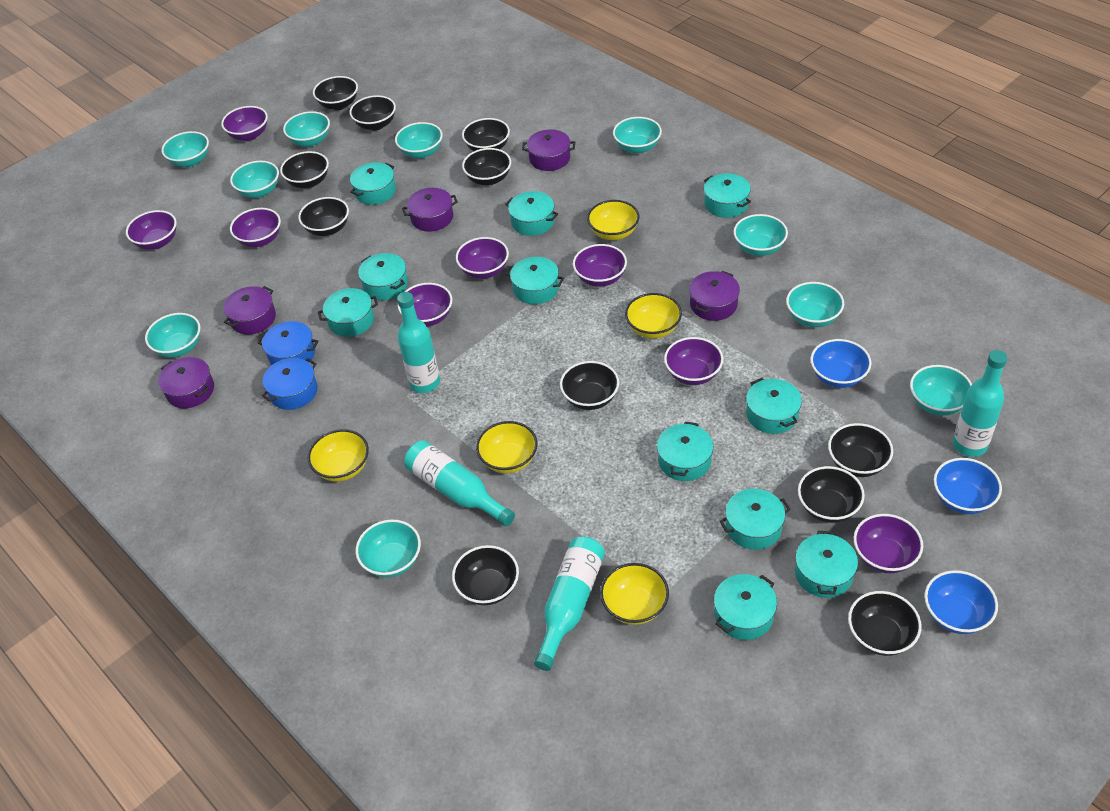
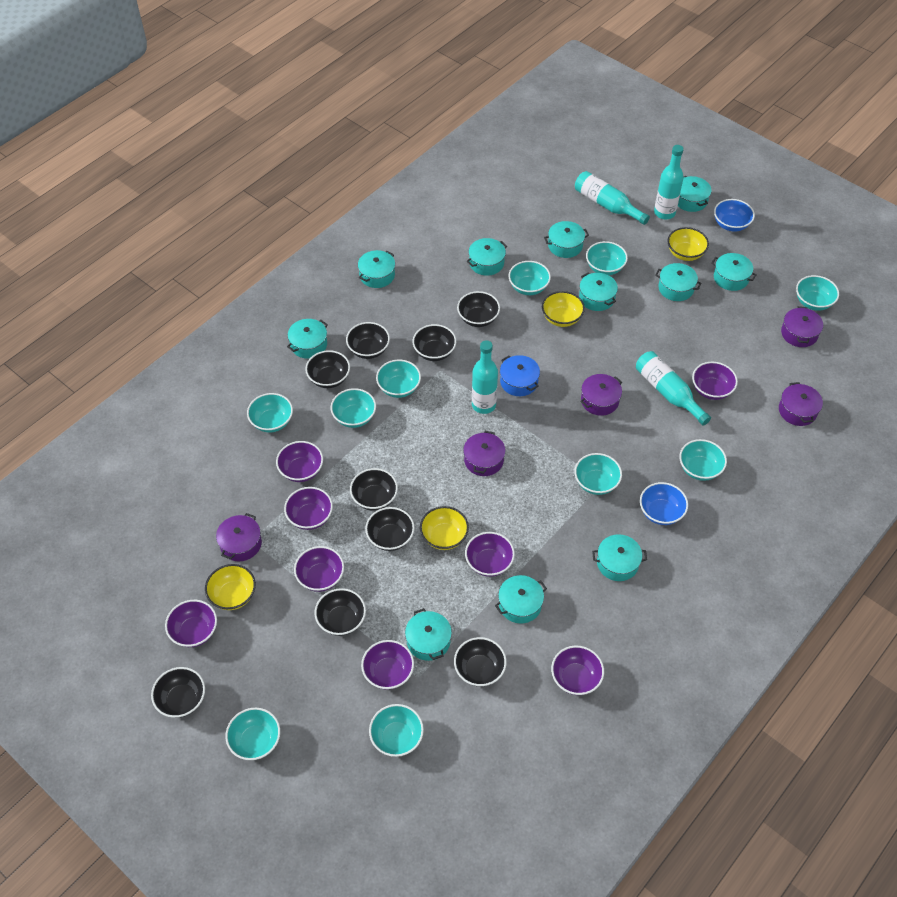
black bowl: [280,151,329,188] [298,197,349,236] [313,76,358,110] [350,95,396,130] [452,545,519,605] [462,118,510,151] [462,148,511,186] [560,361,619,410] [798,466,865,523] [828,423,893,477] [848,591,922,656] = 11 -> [151,667,205,718] [305,350,350,388] [315,588,366,636] [346,322,390,359] [350,468,398,511] [365,507,414,551] [413,324,456,361] [454,637,507,687] [457,291,500,327] = 9
blue bowl: [810,339,872,388] [925,570,998,634] [934,458,1002,514] = 3 -> [640,482,688,525] [714,199,755,232] = 2
blue pot: [258,321,318,365] [262,358,318,410] = 2 -> [500,355,540,396] = 1
yellow bowl: [308,429,369,482] [476,421,538,473] [587,200,639,240] [600,563,669,625] [625,293,682,338] = 5 -> [205,564,256,610] [420,506,469,550] [542,291,585,327] [668,227,709,261] = 4

